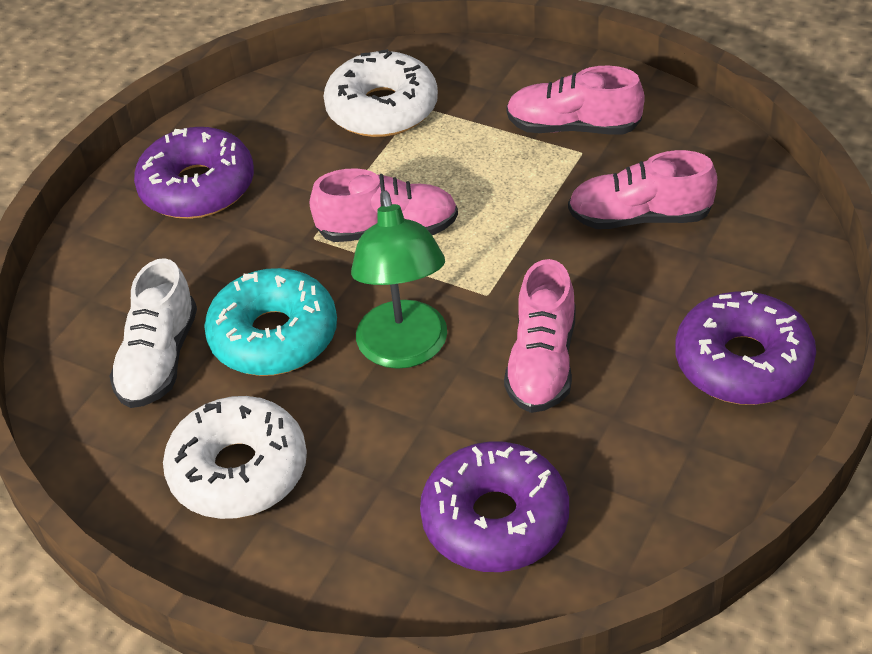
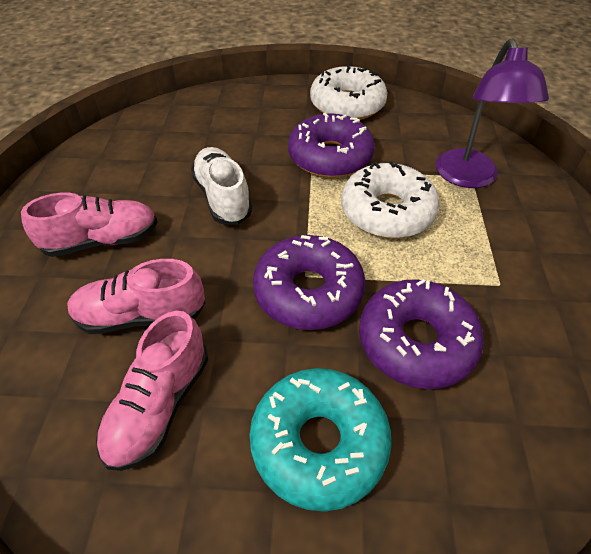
green lamp: [351,190,447,369] = 1 -> none = 0
pink shoe: [309,168,458,242] [504,259,576,413] [506,66,645,134] [568,150,717,229] = 4 -> [21,193,158,257] [67,259,205,334] [96,311,208,471] = 3
purple lamp: none = 0 -> [436,38,549,188] = 1

